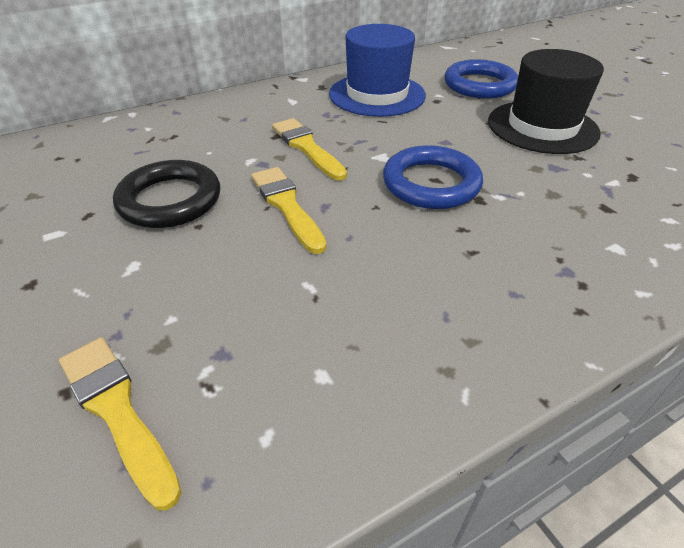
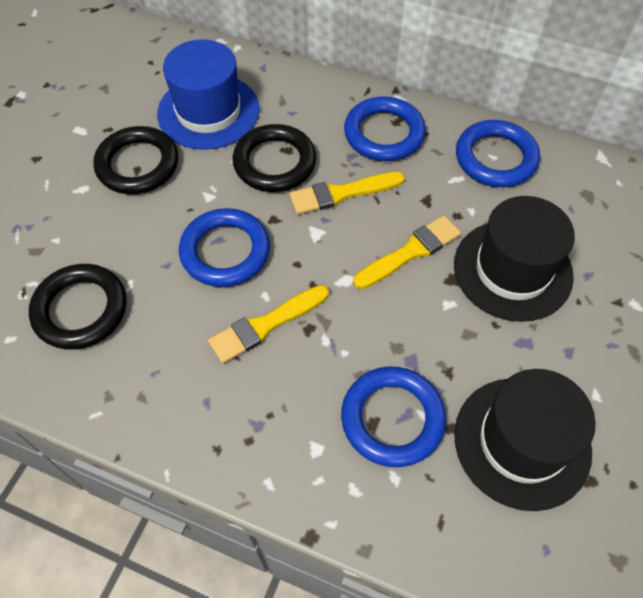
black hat: [488,49,604,154] = 1 -> [454,196,575,322] [454,369,596,511] = 2
black ring: [113,160,220,228] = 1 -> [29,264,127,350] [93,126,178,194] [233,124,317,192] = 3
blue ring: [383,145,483,209] [445,60,518,98] = 2 -> [179,208,270,287] [341,366,446,467] [344,96,426,161] [456,120,540,187] = 4

